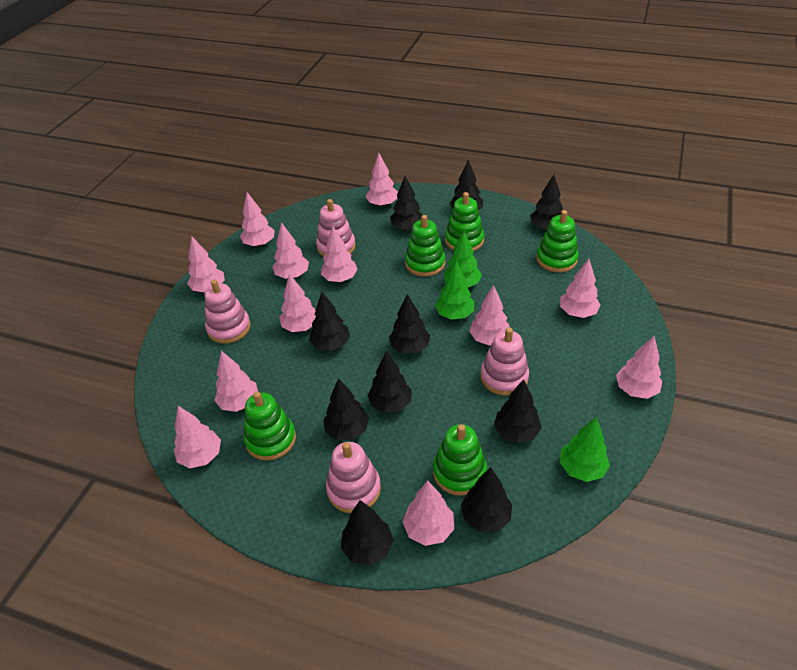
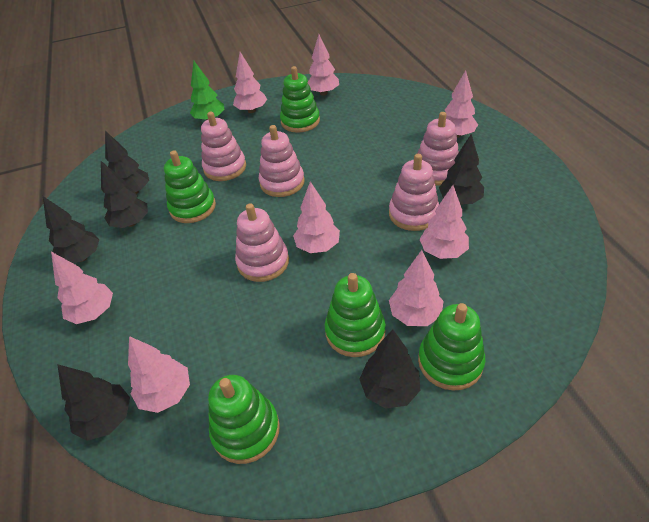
black tree: [309,292,350,351] [323,378,369,440] [341,500,393,565] [368,351,412,413] [389,294,430,354] [390,176,422,231] [450,160,483,210] [461,467,512,532] [494,379,542,443] [530,175,563,230] = 10 -> [43,196,99,263] [57,364,130,441] [101,161,148,228] [105,131,149,194] [359,329,420,409] [439,134,484,205] = 6
green tree: [435,261,474,320] [444,231,482,288] [560,417,610,482] = 3 -> [190,61,224,120] = 1
pink stacking toy: [204,280,251,344] [316,199,356,257] [326,442,381,513] [480,327,529,396] = 4 -> [201,112,246,181] [235,203,289,282] [259,125,305,197] [389,154,439,231] [417,112,459,186] = 5
pink tree: [174,406,221,469] [187,236,225,292] [214,351,258,412] [240,192,275,247] [272,222,309,279] [279,274,316,332] [321,226,358,282] [365,153,398,207] [403,481,454,546] [469,285,509,345] [560,259,601,318] [616,336,663,399] = 12 -> [51,252,113,324] [128,336,190,413] [233,52,267,113] [293,182,340,253] [308,34,339,96] [389,250,444,326] [419,185,469,259] [445,70,478,138] = 8

